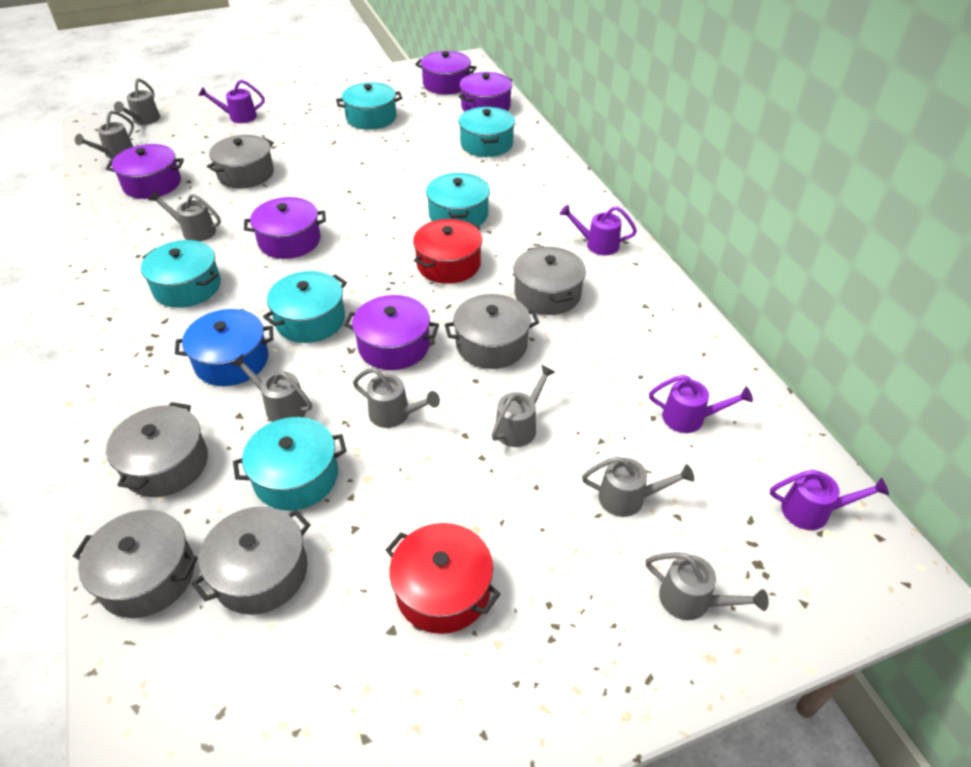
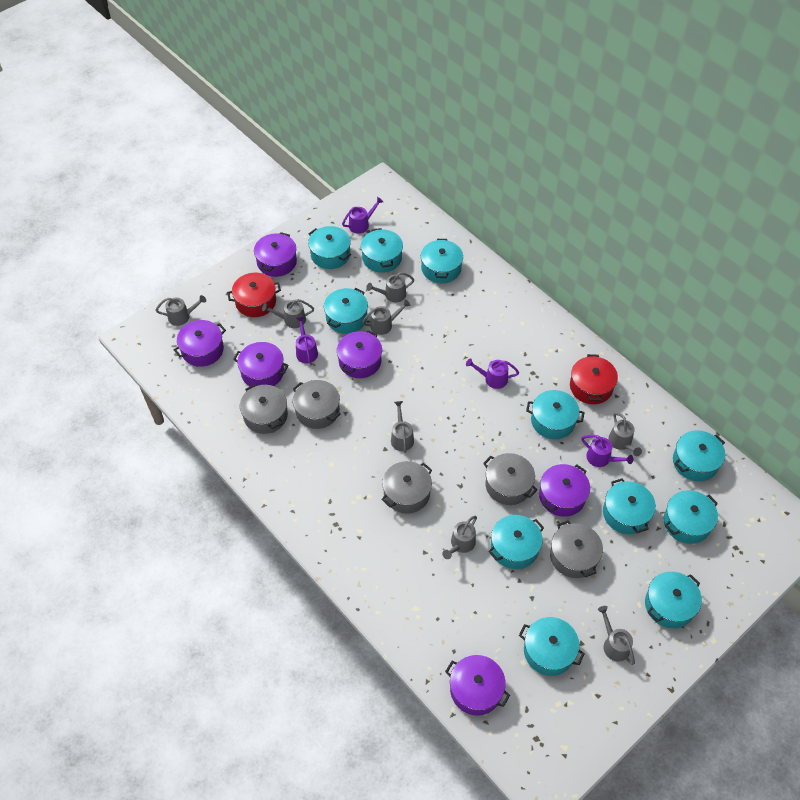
blue pot: [175,309,273,386] = 1 -> none = 0
grey pot: [73,510,198,618] [106,402,208,497] [192,507,310,615] [207,135,274,188] [444,294,539,369] [514,246,586,315] = 6 -> [240,384,288,434] [293,380,341,429] [382,461,432,514] [483,453,538,505] [550,520,603,578] = 5
purple pot: [106,144,184,199] [244,197,326,259] [344,295,439,370] [415,51,477,94] [459,72,512,112] = 5 -> [174,320,226,367] [233,342,289,386] [254,232,297,277] [337,330,382,378] [445,655,510,716] [539,464,590,517] = 6
turquoise pot: [141,240,221,308] [233,417,347,511] [263,271,347,343] [336,82,402,130] [426,173,490,226] [459,107,515,157] = 6 -> [308,226,351,269] [324,288,368,334] [361,228,403,273] [421,239,463,283] [488,515,544,569] [519,617,585,676] [526,390,584,439] [603,478,656,534] [645,572,702,628] [664,490,718,544] [673,430,725,481] = 11

